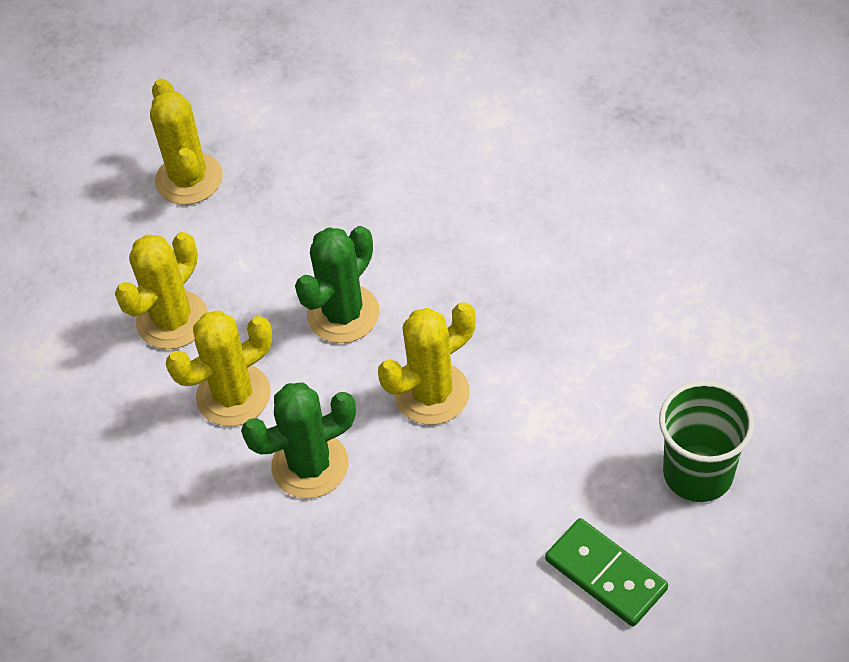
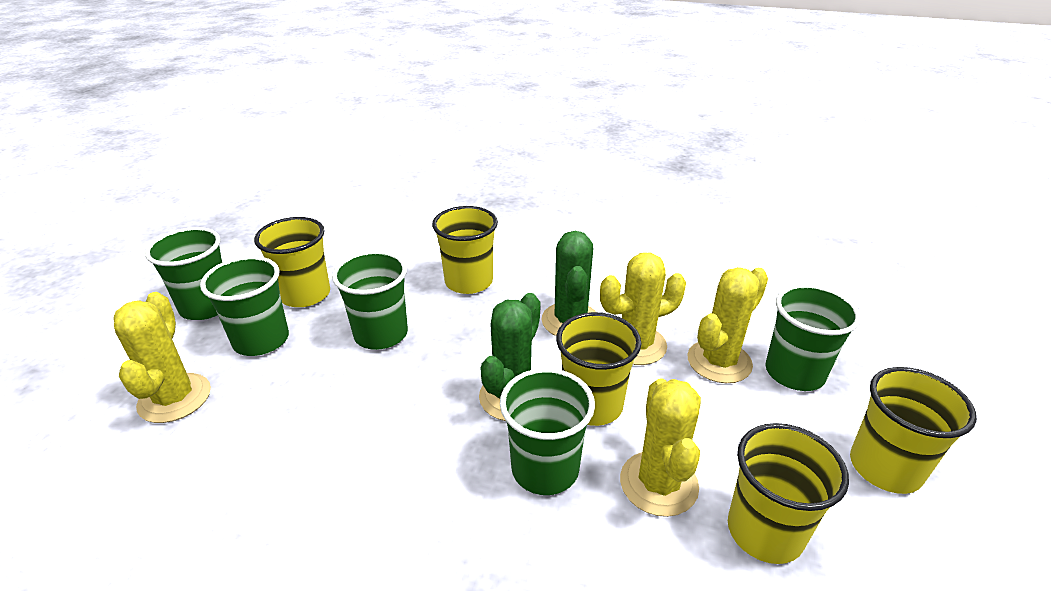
green cup: [659,381,754,502] = 1 -> [145,227,222,320] [200,256,289,356] [332,251,408,350] [500,368,595,495] [766,284,861,391] = 5
green domino: [545,518,668,626] = 1 -> none = 0
yellow cup: none = 0 -> [254,217,330,307] [432,206,498,294] [556,312,642,426] [728,423,849,564] [850,367,977,494] = 5

